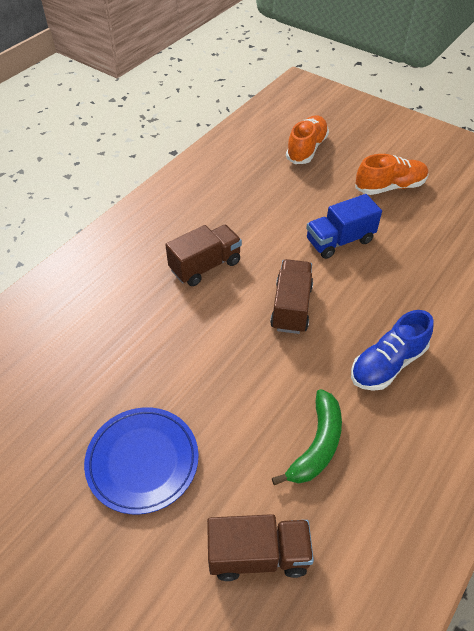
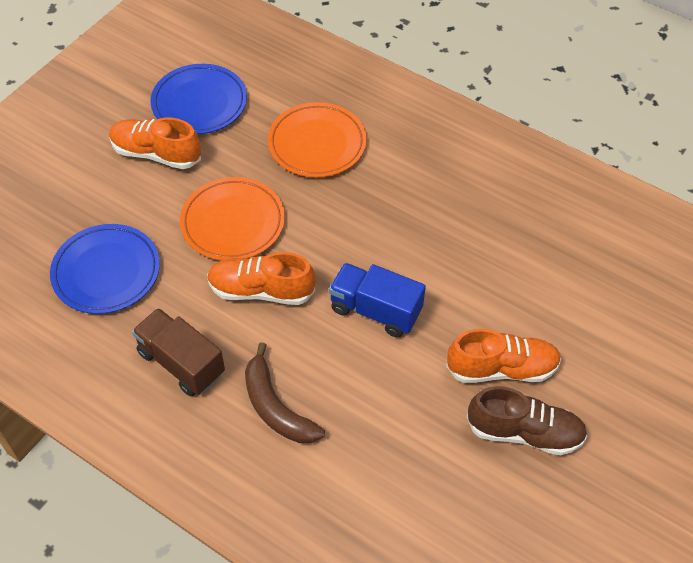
blue plate: [84,407,199,514] = 1 -> [50,224,160,314] [150,64,247,134] = 2
blue shoe: [351,310,434,391] = 1 -> none = 0
brown banana: none = 0 -> [245,342,325,443] = 1
brown shoe: none = 0 -> [467,386,588,455] = 1
brown truck: [165,225,242,286] [207,514,314,581] [270,259,313,334] = 3 -> [132,308,225,396] = 1
green banana: [272,389,342,485] = 1 -> none = 0
orange plate: none = 0 -> [180,177,285,261] [268,102,367,177] = 2
orange shoe: [286,115,329,164] [356,154,428,195] = 2 -> [109,118,201,169] [207,252,315,305] [446,329,561,383] = 3

